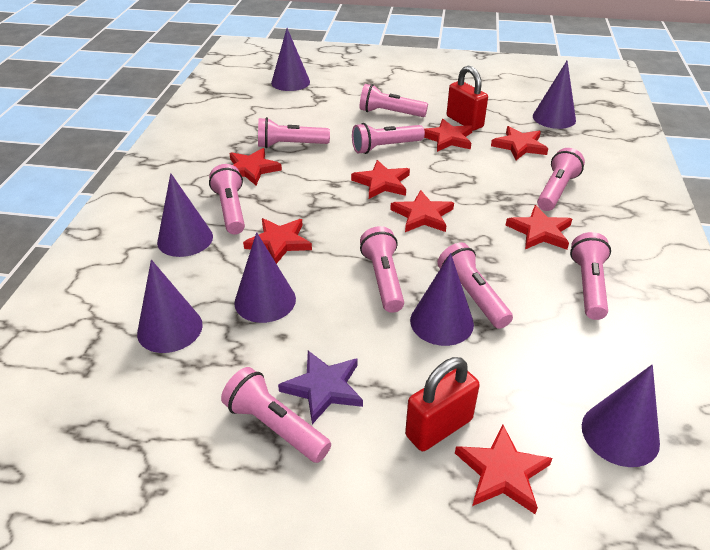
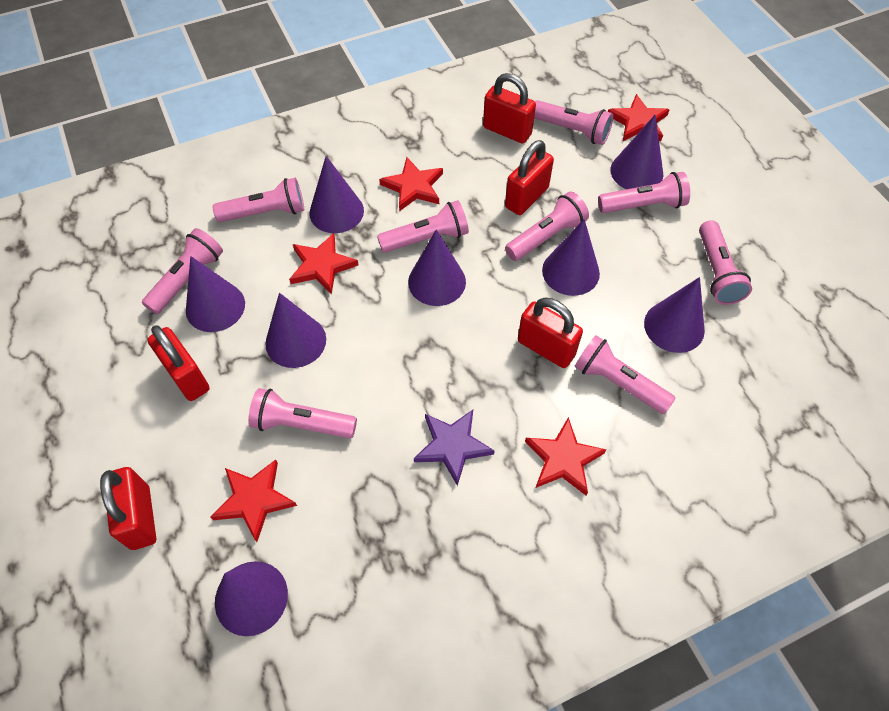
purple cone: [137,260,203,353] [157,173,213,257] [234,232,296,323] [271,28,310,91] [410,253,474,346] [533,61,576,129] [582,364,660,467] = 7 -> [186,256,245,332] [215,561,288,636] [265,293,326,368] [309,156,364,233] [408,229,466,306] [542,219,600,296] [610,114,663,189] [644,277,705,353] = 8
red padlock: [405,357,480,451] [447,66,488,131] = 2 -> [100,467,156,550] [147,325,209,401] [483,73,536,143] [505,140,554,215] [518,298,583,368] = 5
red star: [229,148,282,185] [243,218,312,264] [351,160,410,199] [390,190,454,232] [424,119,473,152] [455,425,553,514] [491,126,548,160] [506,205,572,250] = 8 -> [211,460,297,542] [289,233,358,295] [379,157,443,211] [525,417,607,495] [608,94,670,141] = 5

